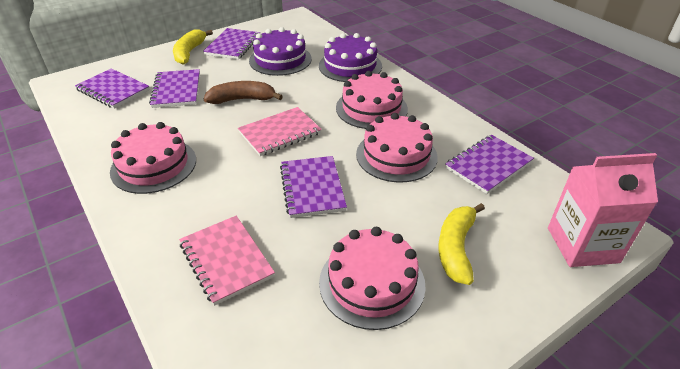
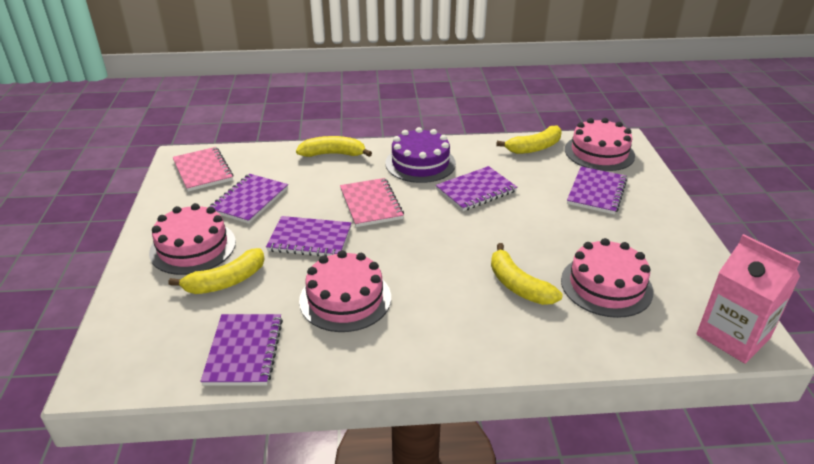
brown banana: [204,81,283,104] = 1 -> none = 0
purple cake: [249,27,312,76] [319,33,382,82] = 2 -> [385,127,456,183] = 1
yellow banana: [173,30,213,65] [439,203,485,285] = 2 -> [169,248,265,294] [296,136,372,157] [491,243,562,305] [496,126,562,154] = 4

